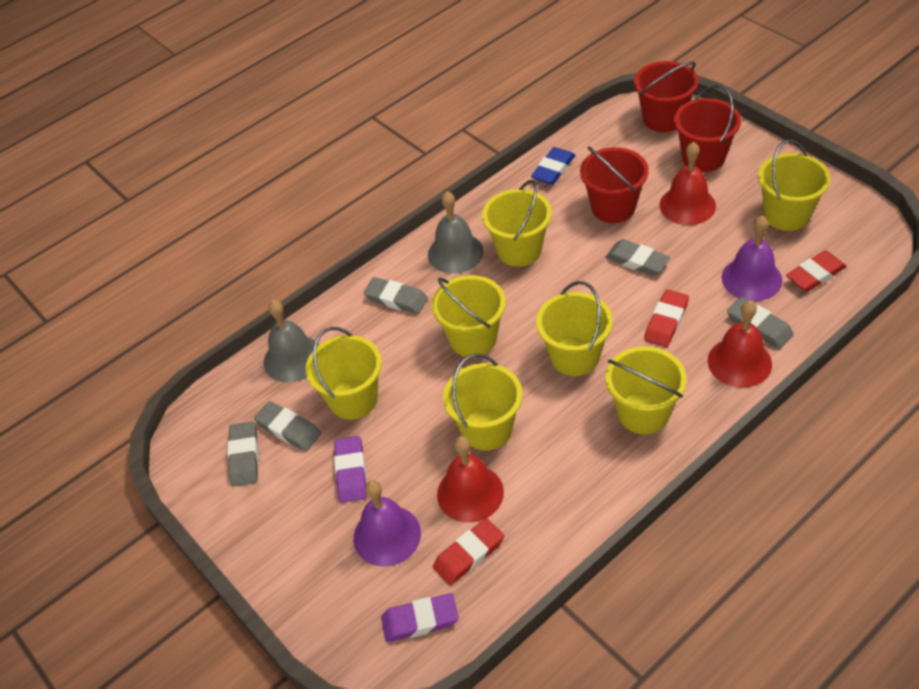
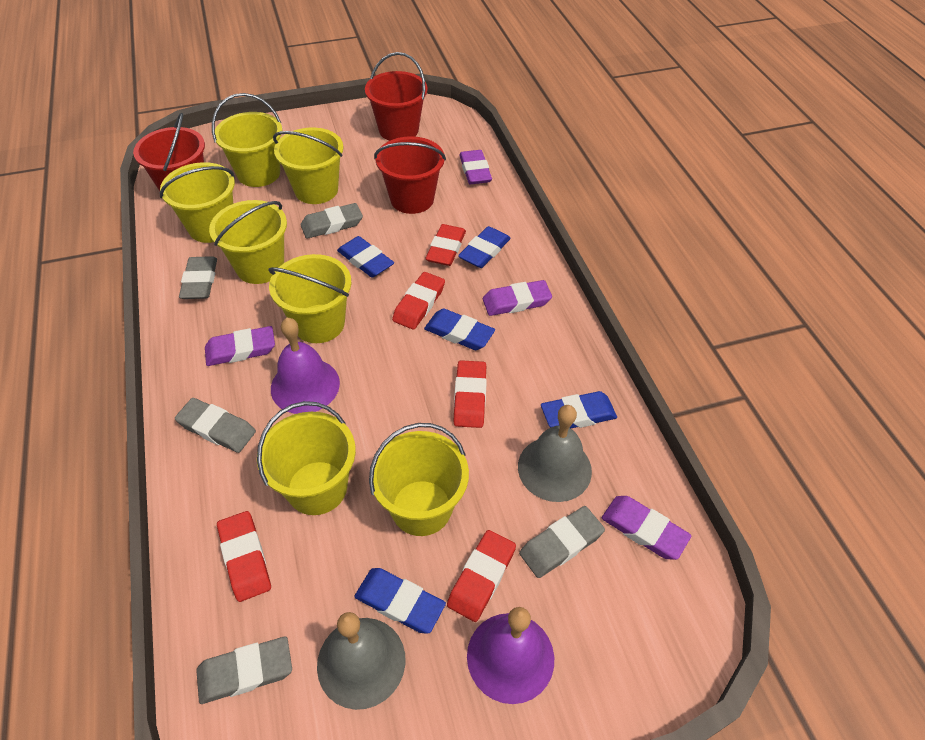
blue eraser: [531,147,575,185] = 1 -> [337,236,394,278] [354,568,446,634] [424,309,495,350] [458,226,511,268] [541,391,617,428] = 5
purple eraser: [334,436,367,503] [381,593,459,642] = 2 -> [205,326,275,366] [459,150,492,184] [483,280,552,316] [602,496,691,560] = 4
red bell: [437,436,504,523] [660,142,716,225] [708,301,772,388] = 3 -> none = 0
red eraser: [433,518,504,585] [644,289,689,347] [786,250,847,292] = 3 -> [217,511,271,602] [392,272,445,330] [426,224,466,266] [447,530,516,622] [453,360,487,428] = 5

